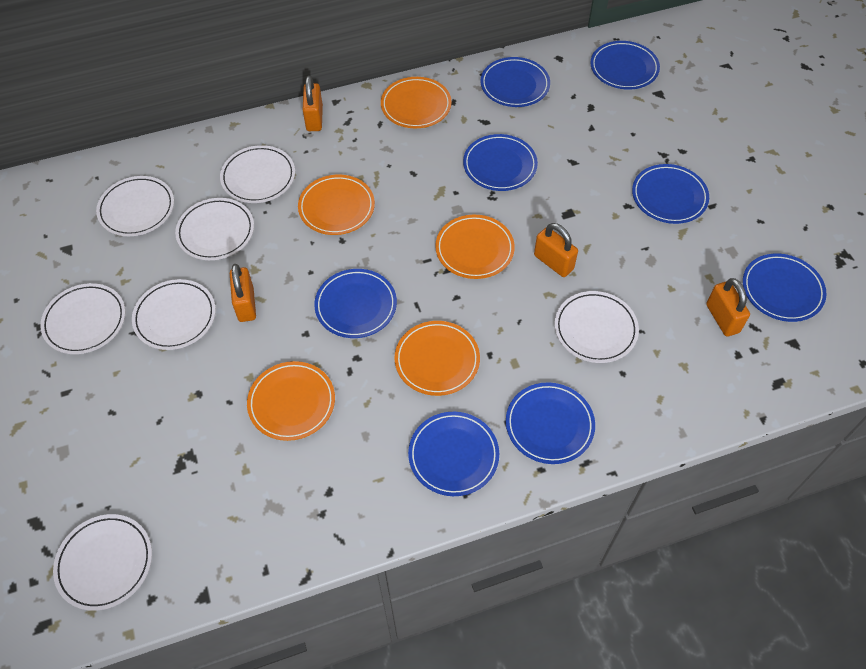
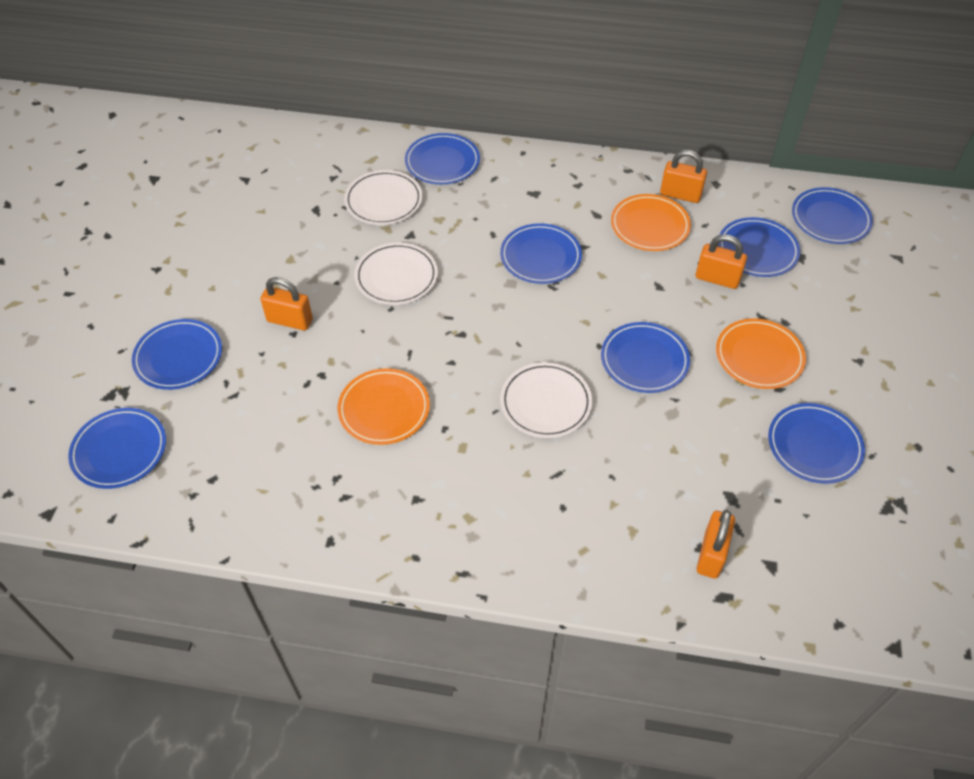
orange plate: [247,361,335,441] [298,175,375,235] [381,77,451,128] [394,321,480,396] [435,215,515,279] = 5 -> [338,368,430,445] [611,194,691,251] [716,318,806,389] = 3
white plate: [40,283,126,354] [53,514,152,611] [96,176,174,236] [132,279,216,350] [175,198,254,260] [220,145,295,203] [555,291,639,363] = 7 -> [344,170,422,225] [354,243,438,305] [500,362,592,438] = 3

